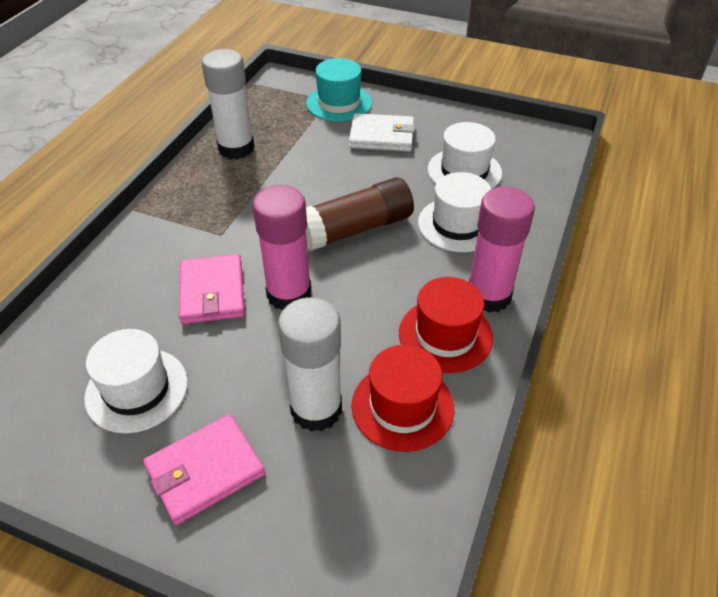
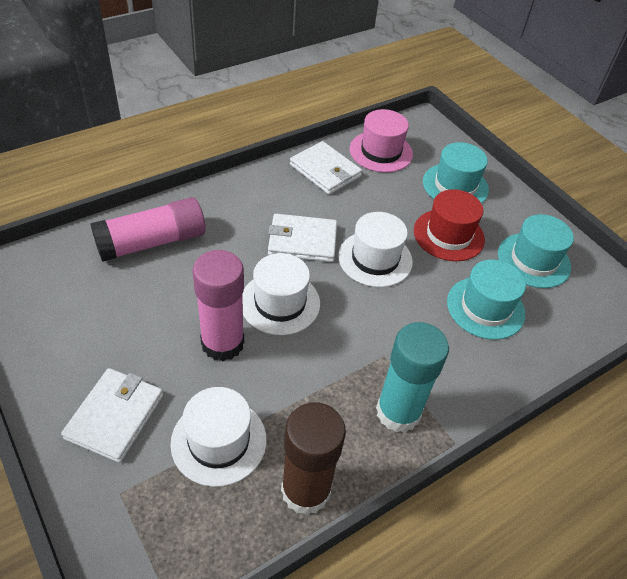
pink hat: none = 0 -> [350,109,413,173] = 1
pink wallet: [143,414,265,525] [179,254,245,324] = 2 -> none = 0
red hat: [352,345,454,452] [399,277,493,373] = 2 -> [414,189,485,261] = 1
turquoise glue stick: none = 0 -> [376,322,449,432] = 1
turquoise hat: [306,58,372,121] = 1 -> [423,142,489,204] [447,260,526,340] [498,214,574,288] = 3
white glue stick: [202,49,254,159] [278,297,342,432] = 2 -> none = 0
white wallet: [349,113,415,152] = 1 -> [61,368,163,463] [268,214,337,262] [290,141,362,195] = 3

